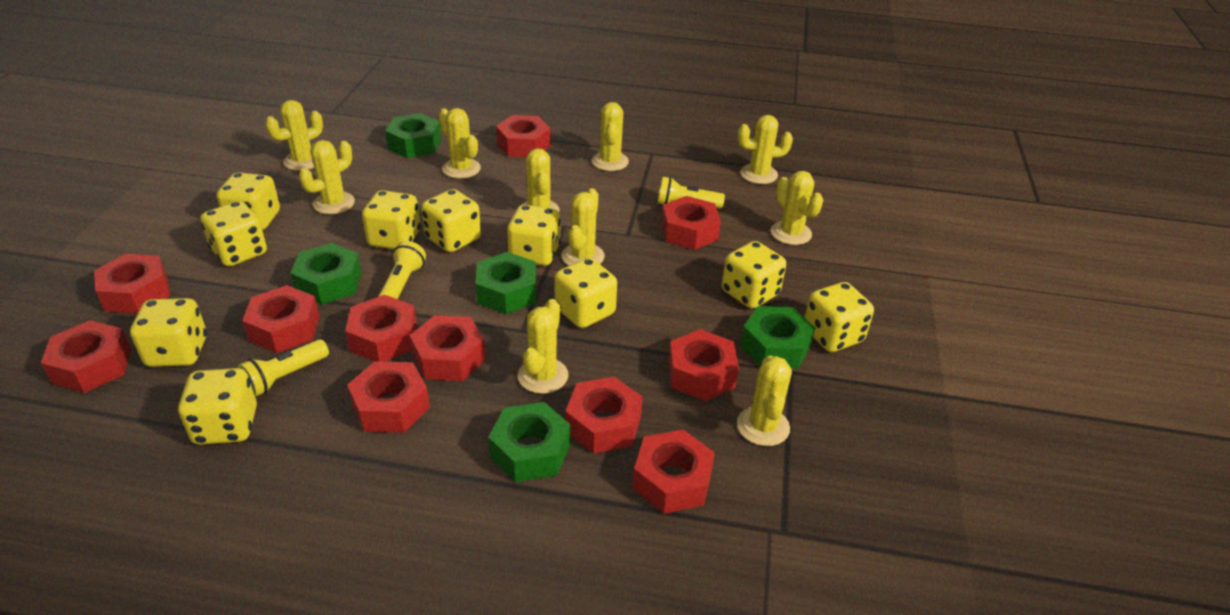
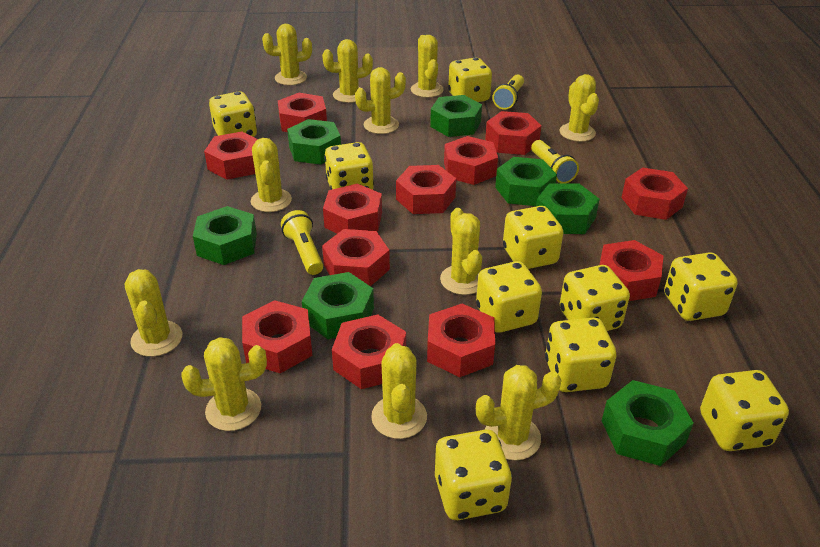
green nut: [290,243,362,305] [385,113,441,158] [475,252,536,314] [488,402,571,482] [740,306,815,369] = 5 -> [193,206,257,265] [287,119,341,165] [302,272,374,339] [430,95,482,137] [495,157,557,206] [536,183,600,234] [602,380,694,466] = 7
red nut: [41,320,131,393] [94,254,170,314] [242,285,320,353] [345,295,417,362] [347,361,430,433] [410,315,486,381] [496,115,551,157] [566,377,643,454] [633,429,715,514] [661,196,721,250] [668,329,739,401] = 11 -> [204,132,258,180] [242,300,313,373] [278,93,327,132] [322,229,390,286] [323,183,382,234] [332,315,406,389] [396,165,456,214] [427,304,495,377] [444,136,498,185] [485,111,541,155] [599,240,663,301] [621,167,688,220] = 12
yellow cactus: [265,100,323,171] [299,140,355,214] [439,108,481,179] [518,299,568,394] [522,148,560,212] [562,188,605,266] [592,102,629,171] [737,356,792,446] [738,115,793,184] [771,171,823,245] = 10 -> [125,269,182,357] [181,337,267,431] [251,138,292,212] [262,24,312,85] [322,39,373,103] [355,67,406,134] [371,343,427,439] [411,35,444,98] [440,208,482,295] [476,365,562,461] [560,74,599,142] = 11

